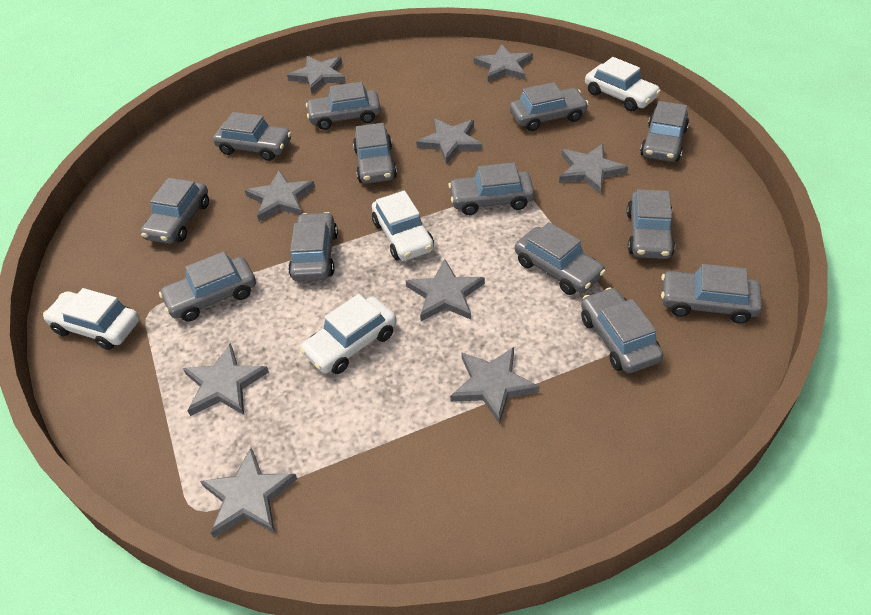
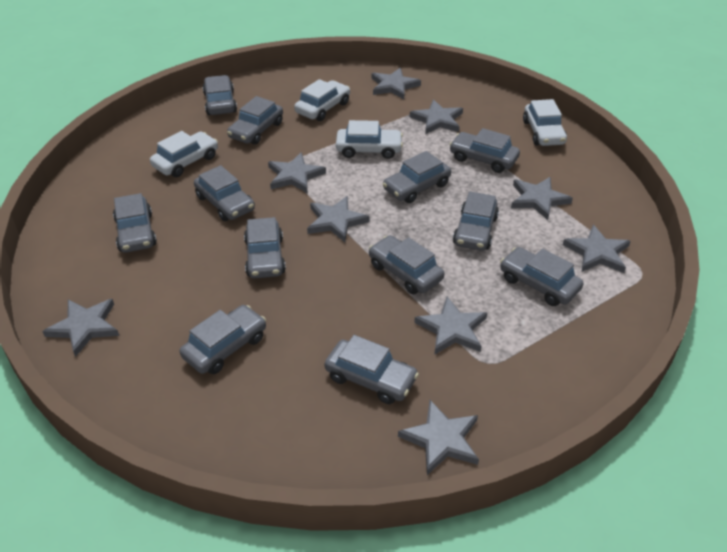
grey car: [140,178,209,244] [159,252,256,321] [213,112,292,161] [288,212,338,281] [306,82,381,130] [353,123,397,184] [448,162,535,215] [510,82,589,131] [515,222,606,295] [581,287,663,373] [627,189,675,259] [640,101,689,162] [661,264,762,324] = 13 -> [113,193,157,253] [180,305,266,374] [194,165,255,221] [203,75,237,115] [227,96,283,145] [244,217,286,279] [325,335,419,404] [369,235,445,294] [383,151,451,203] [449,128,520,173] [453,192,499,251] [500,247,583,306] = 12

